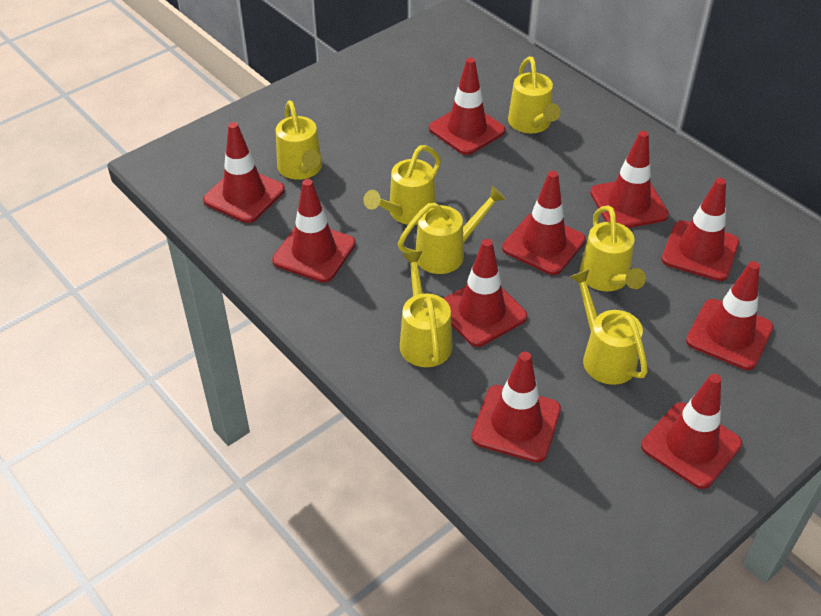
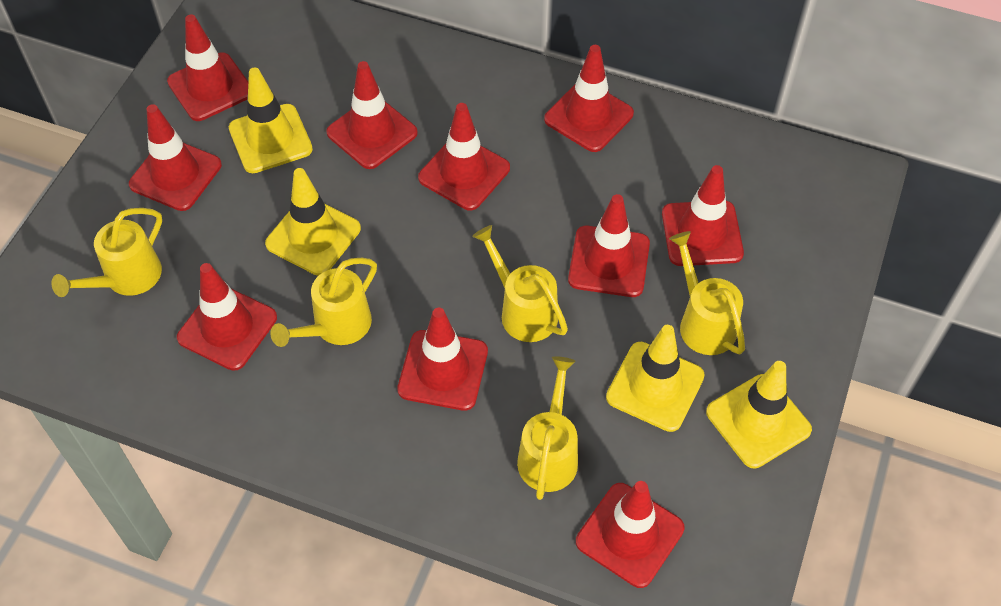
yellow traffic cone: none = 0 -> [229,68,313,173] [265,168,361,276] [606,325,705,432] [706,361,812,468] = 4
yellow watering can: [276,100,322,180] [363,145,441,225] [398,186,506,274] [400,251,453,367] [508,56,560,133] [569,270,648,385] [580,206,646,291] = 7 -> [51,208,162,297] [270,258,377,347] [472,225,568,342] [517,356,578,500] [669,231,745,355] = 5

